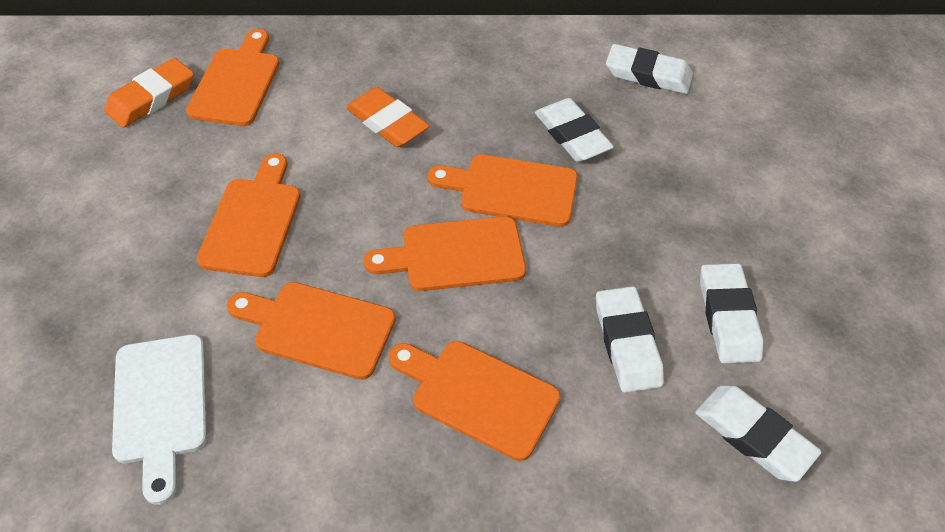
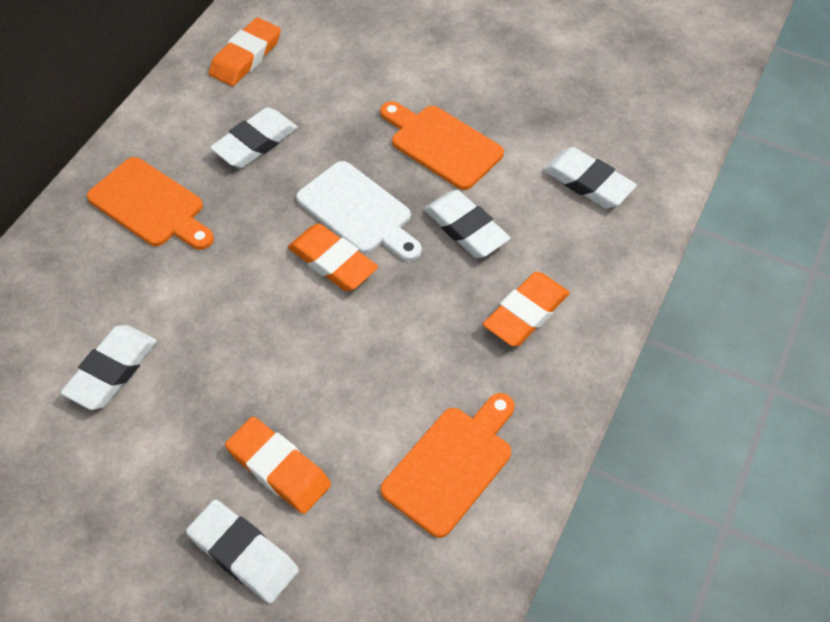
orange cutting board: [186,29,279,126] [197,153,300,277] [227,282,396,380] [364,216,526,291] [389,341,560,461] [427,154,578,227] = 6 -> [87,157,214,250] [380,101,504,190] [380,393,514,538] = 3
orange eraser: [104,58,194,128] [346,87,430,147] = 2 -> [209,17,281,86] [225,417,331,514] [288,223,378,291] [483,272,570,346] = 4

